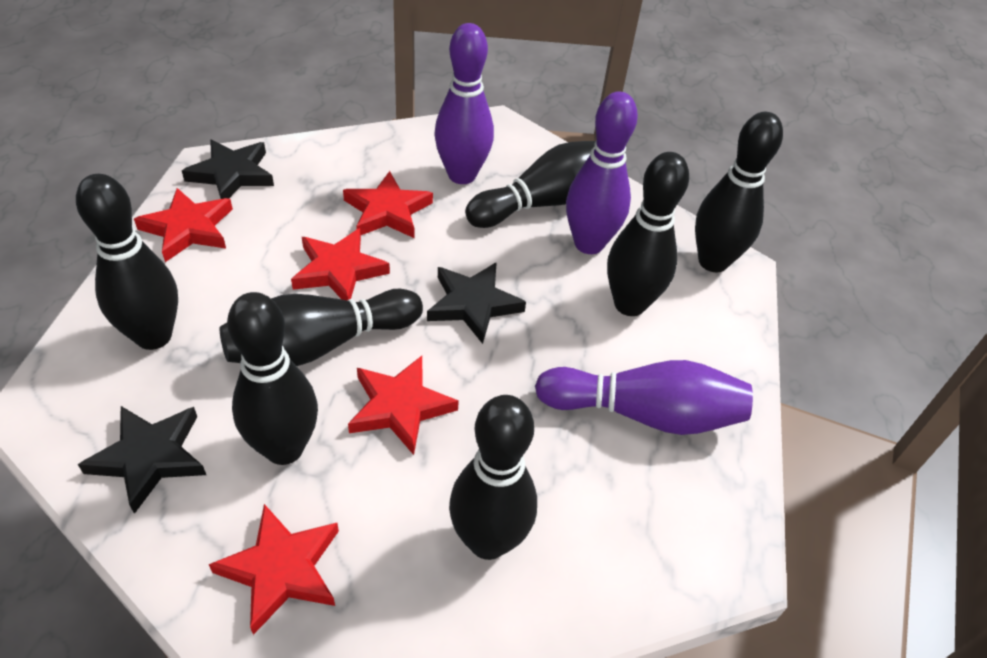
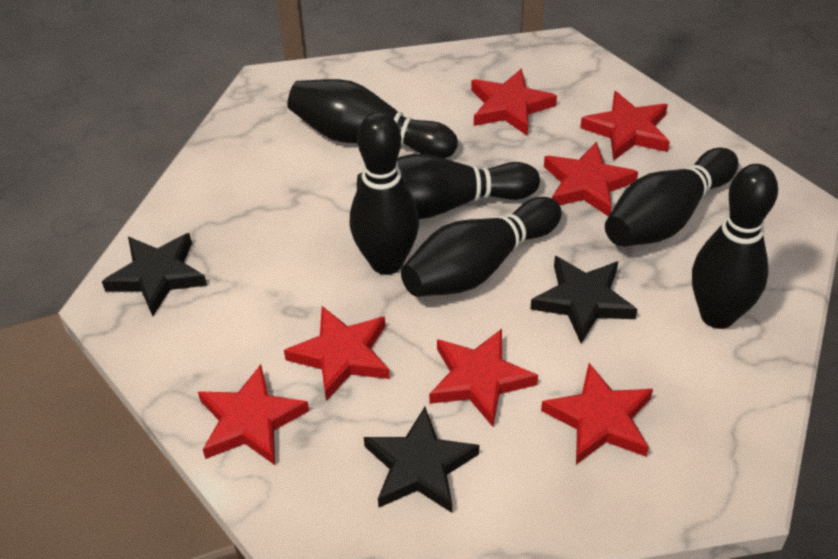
black bowling pin: [76,174,178,350] [220,289,423,366] [227,292,318,465] [449,395,537,560] [465,141,595,228] [607,152,689,316] [695,112,783,272] = 7 -> [287,79,458,158] [350,112,419,275] [357,154,540,219] [401,197,562,297] [605,148,738,247] [692,164,778,329] = 6
purple bowling pin: [434,23,494,184] [535,360,753,435] [566,91,638,254] = 3 -> none = 0
red star: [134,188,233,262] [209,504,339,635] [291,228,390,300] [343,171,433,238] [348,356,459,455] = 5 -> [198,365,309,465] [284,306,390,401] [429,329,538,427] [471,68,557,136] [541,363,653,464] [544,142,638,217] [580,91,670,161] = 7

